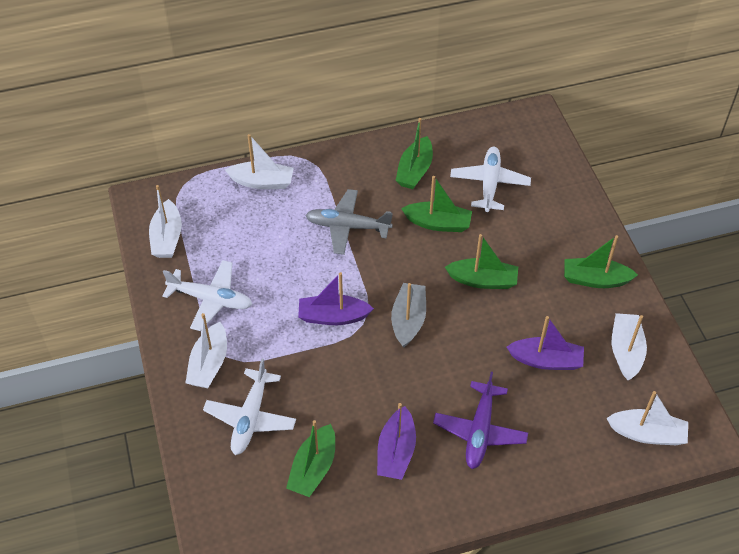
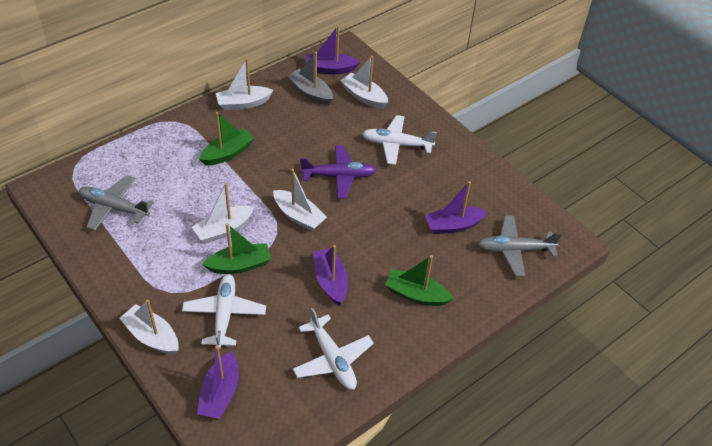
green boat: [286,420,335,497] [395,118,433,189] [401,176,472,232] [445,234,518,289] [564,235,638,288] = 5 -> [199,112,254,166] [202,224,271,274] [385,255,454,306] = 3
grey plane: [305,189,393,255] = 1 -> [79,175,154,231] [477,215,562,276] = 2
purple boat: [298,272,374,325] [377,403,416,480] [507,316,584,370] = 3 -> [197,346,239,419] [306,25,360,74] [313,245,348,305] [425,181,488,234] = 4

